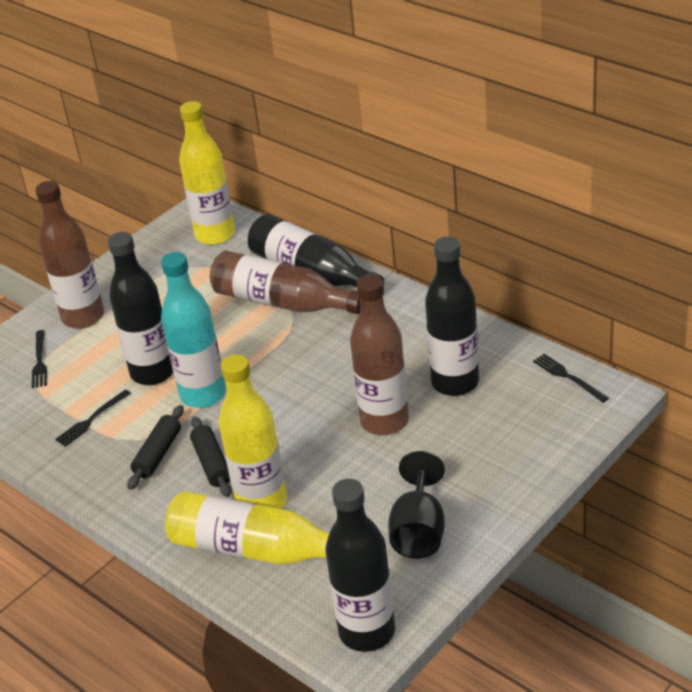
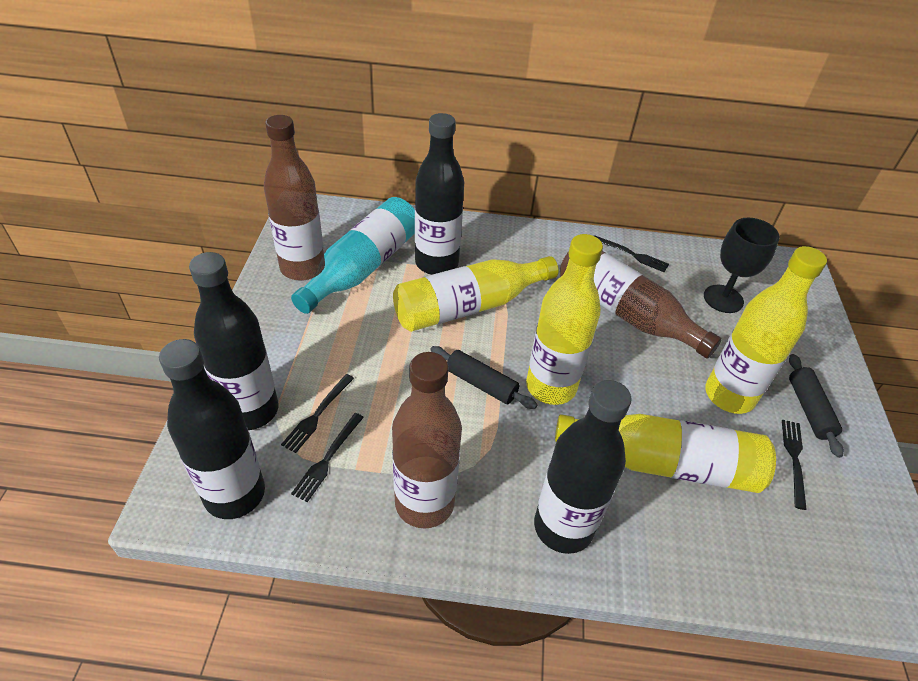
black fork: [32,330,47,388] [55,390,131,447] [533,354,609,403] = 3 -> [281,374,354,453] [291,413,364,502] [594,235,669,272] [782,420,807,510] = 4
yellow bottle: [165,491,329,565] [179,101,235,245] [219,354,287,509] = 3 -> [393,256,559,332] [526,234,603,405] [555,414,776,493] [705,246,827,414] = 4

